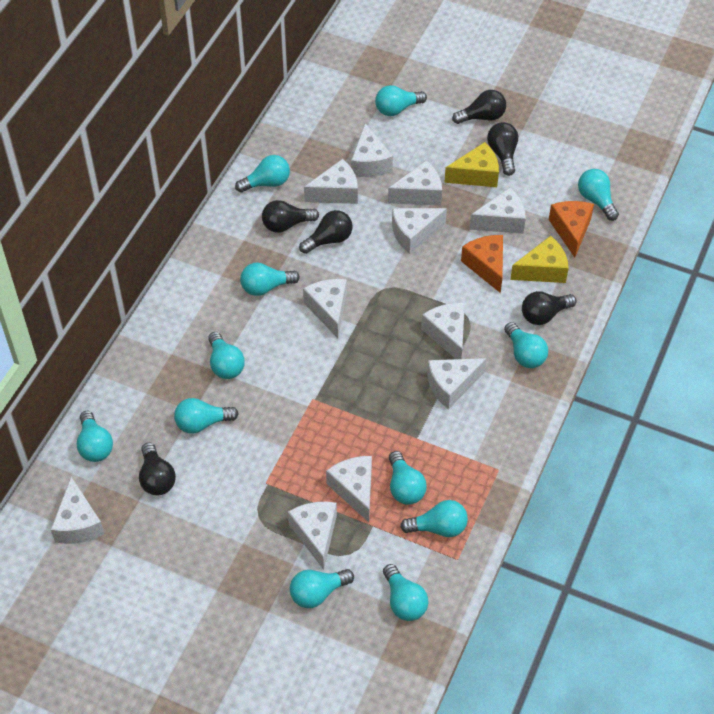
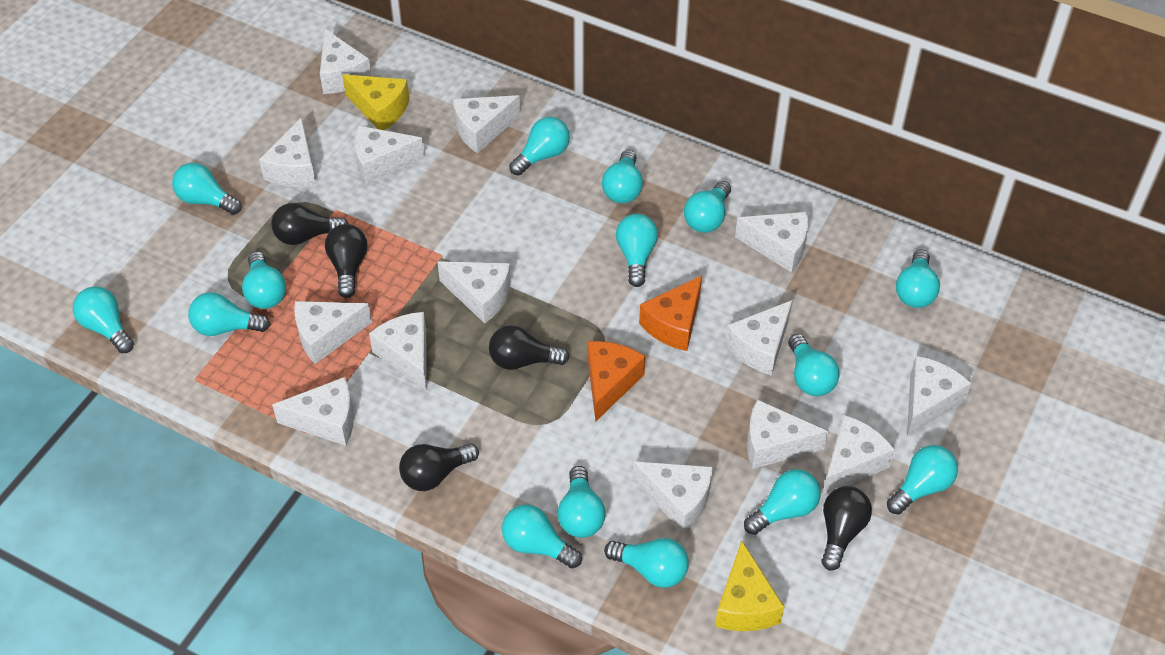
black light bulb: [139,442,176,496] [262,200,319,233] [299,210,353,254] [452,90,506,124] [487,122,518,176] [522,291,576,325] = 6 -> [271,203,349,245] [325,224,368,298] [399,443,479,491] [489,325,569,370] [821,486,872,570] = 5
turquoise light bulb: [77,410,113,462] [174,398,239,433] [208,332,245,379] [235,155,290,193] [240,262,300,296] [290,569,354,608] [375,85,427,116] [383,564,428,621] [389,451,427,505] [400,500,468,537] [504,322,548,368] [578,169,619,221] = 12 -> [73,287,134,353] [172,163,242,215] [188,292,270,336] [242,251,286,309] [502,504,582,569] [509,117,570,176] [558,466,606,538] [602,150,643,203] [604,538,689,588] [616,214,658,287] [684,181,731,233] [744,469,821,535] [788,334,840,396] [887,445,958,514] [896,250,940,308] = 15
white cheese: [51,477,104,544] [288,502,337,570] [303,279,347,338] [304,159,358,204] [326,456,372,522] [351,123,393,177] [388,160,442,206] [392,208,447,254] [421,303,465,359] [427,358,487,409] [469,188,526,234] = 11 -> [259,117,316,187] [272,377,354,446] [294,301,372,364] [320,29,372,94] [354,126,425,185] [369,312,427,391] [437,261,511,323] [453,95,520,153] [632,461,713,533] [725,300,792,376] [735,212,808,273] [747,399,828,469] [822,415,895,495] [907,356,971,436] = 14

